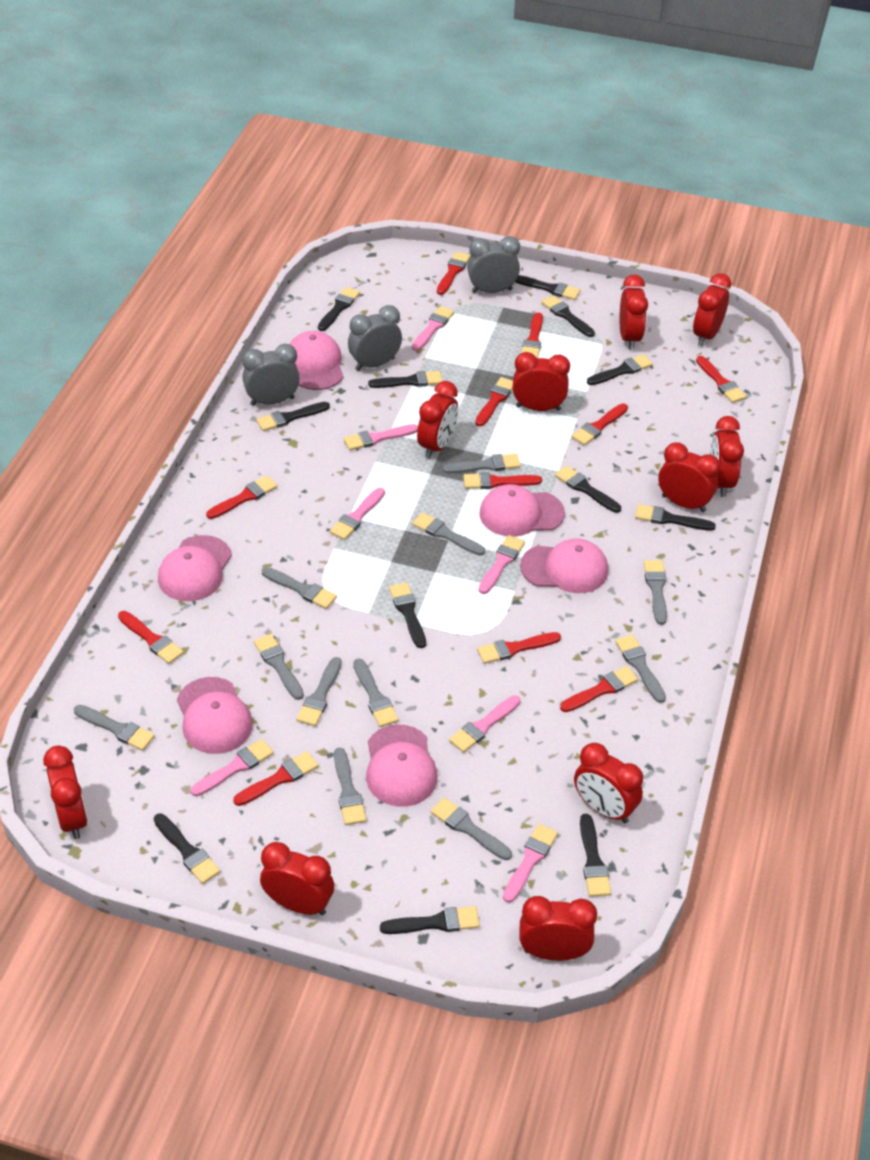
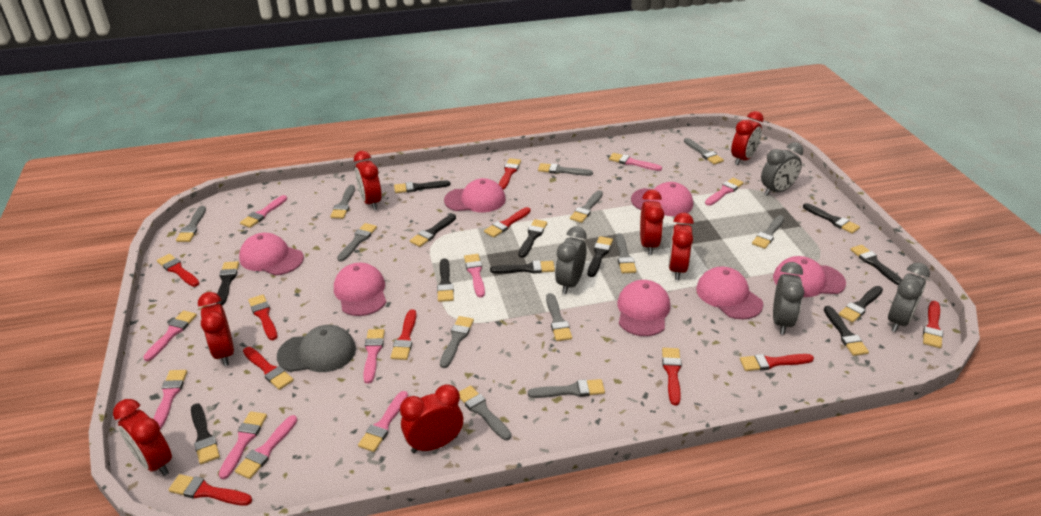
grey brush: [74,705,155,751] [254,634,304,700] [262,567,337,609] [297,657,342,726] [334,747,366,825] [354,658,399,727] [412,512,485,556] [431,798,512,860] [443,454,521,473] [615,635,666,703] [644,560,667,625] = 11 -> [176,206,206,242] [330,185,355,219] [337,223,377,262] [440,316,474,368] [459,386,511,440] [528,379,605,398] [538,163,593,176] [546,293,572,341] [570,190,603,223] [615,233,636,273] [684,138,724,165] [752,215,784,249] = 12
grey cap: none = 0 -> [277,325,356,372] = 1
grey clock: [242,344,300,406] [348,305,402,371] [467,236,520,293] = 3 -> [555,226,587,294] [761,142,803,195] [773,262,804,335] [888,262,930,332] = 4
pink brush: [191,739,274,796] [330,488,385,540] [344,424,418,450] [412,306,454,351] [449,695,520,753] [479,535,525,594] [503,824,558,903] = 7 -> [143,310,197,361] [153,370,187,429] [218,411,267,479] [235,415,298,479] [240,195,287,228] [358,391,408,452] [363,329,385,384] [464,254,485,297] [609,153,662,171] [705,178,744,206] = 10
pink cap: [158,535,232,601] [177,677,253,754] [290,331,343,390] [366,725,438,807] [480,484,565,537] [520,538,608,593] = 6 -> [239,233,304,275] [334,263,386,316] [444,178,506,212] [617,280,670,336] [631,182,693,216] [696,266,763,319] [773,256,846,297] = 7
red brush: [118,611,184,664] [206,476,278,519] [233,751,319,806] [437,252,470,295] [463,472,542,489] [475,377,513,427] [477,632,561,664] [521,312,543,358] [560,666,638,712] [571,403,628,446] [696,356,746,403] = 11 -> [157,254,200,287] [168,474,252,506] [243,347,294,390] [248,295,278,340] [391,309,417,360] [484,207,531,238] [499,158,521,190] [662,348,682,405] [740,354,814,371] [923,301,943,348] = 10
red clock: [43,746,88,839] [260,842,334,915] [417,381,458,459] [513,352,570,411] [519,896,597,961] [574,743,643,823] [620,274,648,350] [658,442,720,512] [693,273,731,346] [710,416,744,497] = 10 -> [113,399,172,476] [198,292,234,366] [354,151,382,210] [400,384,463,453] [640,190,664,255] [669,213,694,280] [731,111,764,165] = 7

